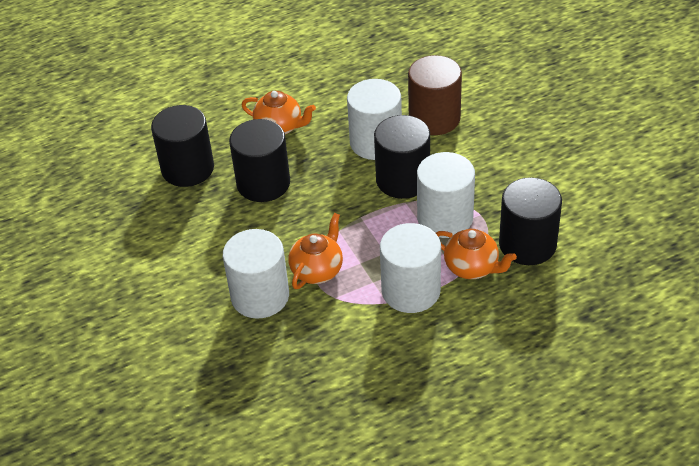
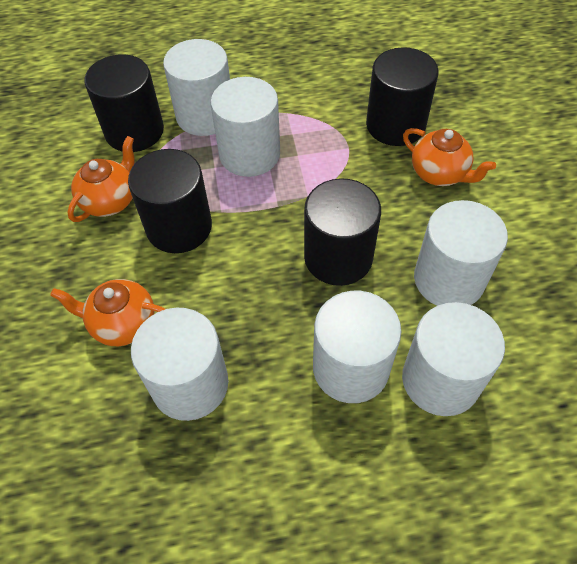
brown cylinder: [408,55,462,135] = 1 -> none = 0
white cylinder: [223,229,289,319] [347,79,402,160] [380,223,441,313] [417,152,475,238] = 4 -> [131,308,228,421] [163,39,230,136] [210,77,280,177] [313,291,401,403] [402,302,505,416] [414,200,508,306] = 6

